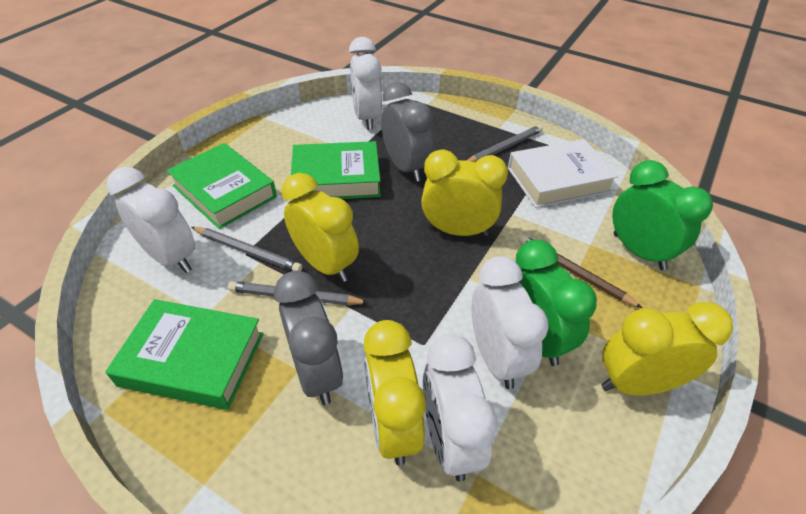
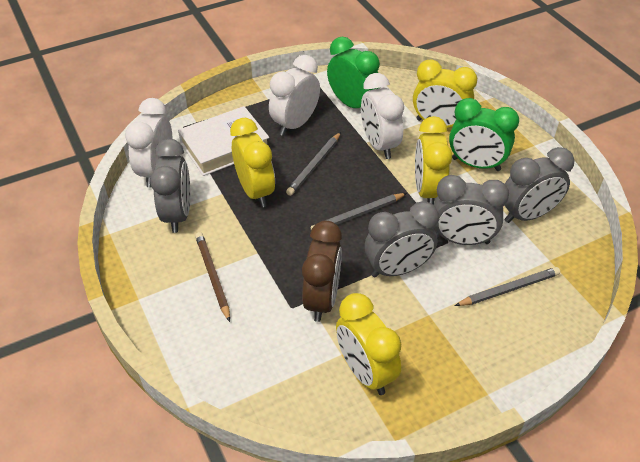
brown clock: none = 0 -> [302,221,342,322] = 1
green book: [106,299,264,410] [167,143,277,229] [291,141,381,199] = 3 -> none = 0
grey clock: [274,271,344,405] [381,82,433,182] = 2 -> [150,139,190,233] [365,201,439,278] [434,175,509,245] [504,147,575,223] = 4
white clock: [107,167,195,273] [349,37,382,130] [423,334,497,482] [472,256,549,389] = 4 -> [125,98,173,187] [269,55,320,136] [361,73,404,159] = 3

